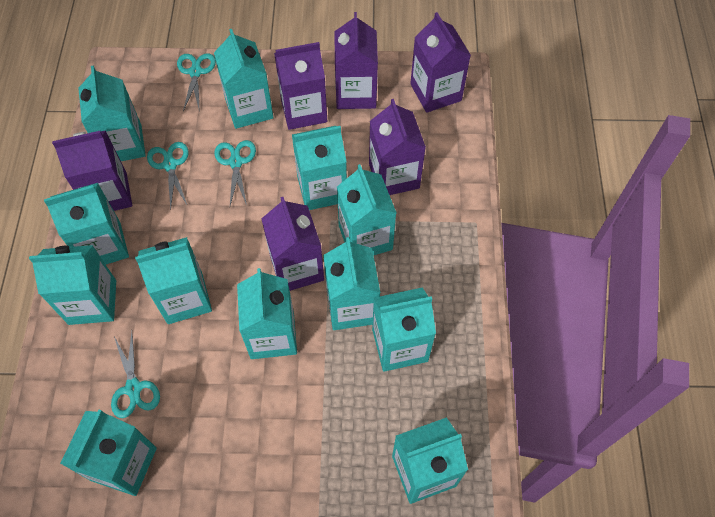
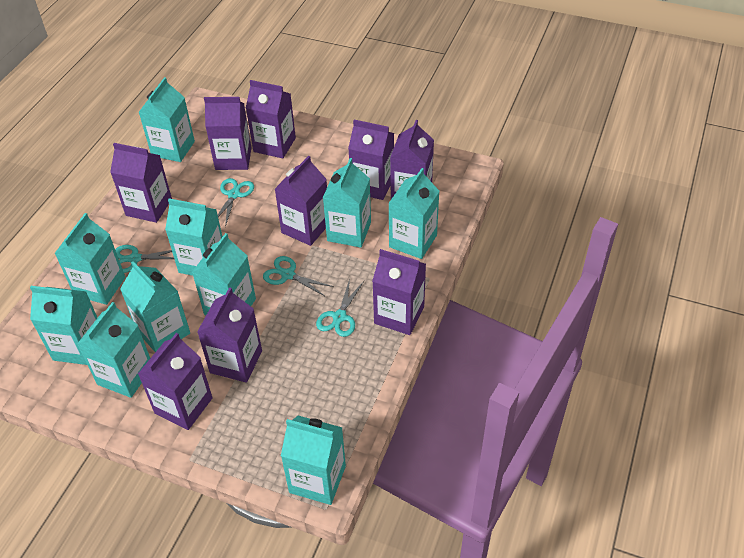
purple carton: [52,130,132,211] [261,197,324,291] [274,42,327,130] [334,12,378,109] [369,99,426,195] [410,12,471,113] = 6 -> [110,143,172,223] [138,333,213,430] [197,287,262,383] [204,97,252,170] [246,80,296,158] [275,156,327,246] [348,120,394,200] [372,249,426,335] [390,120,434,199] = 9
turquoise carton: [29,245,116,325] [44,183,129,264] [60,410,157,496] [78,66,146,161] [135,237,212,324] [214,29,274,129] [237,268,297,359] [292,126,347,210] [323,237,380,330] [337,164,396,256] [372,287,436,372] [392,417,468,504] = 12 -> [30,286,97,365] [54,213,125,305] [77,302,150,398] [120,261,190,352] [139,77,195,162] [165,199,222,276] [192,233,256,315] [281,416,346,505] [323,158,371,248] [388,168,439,259] = 10

